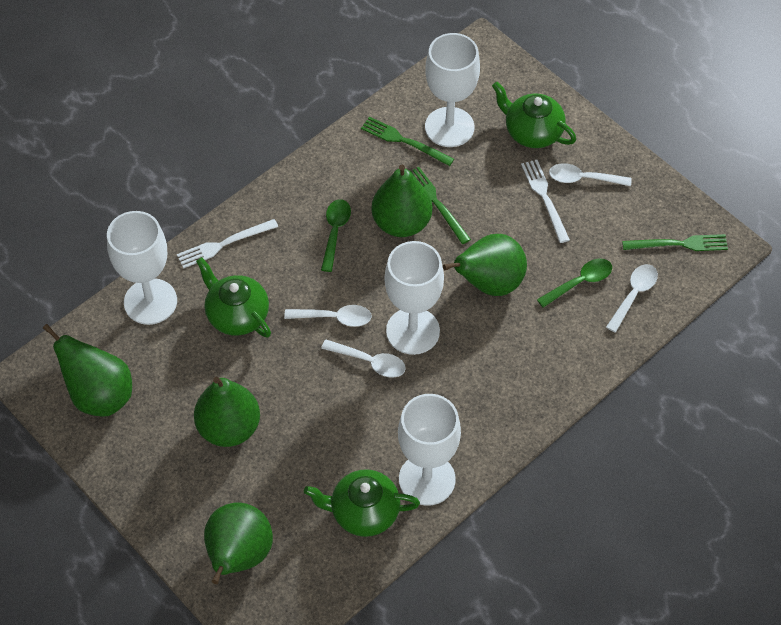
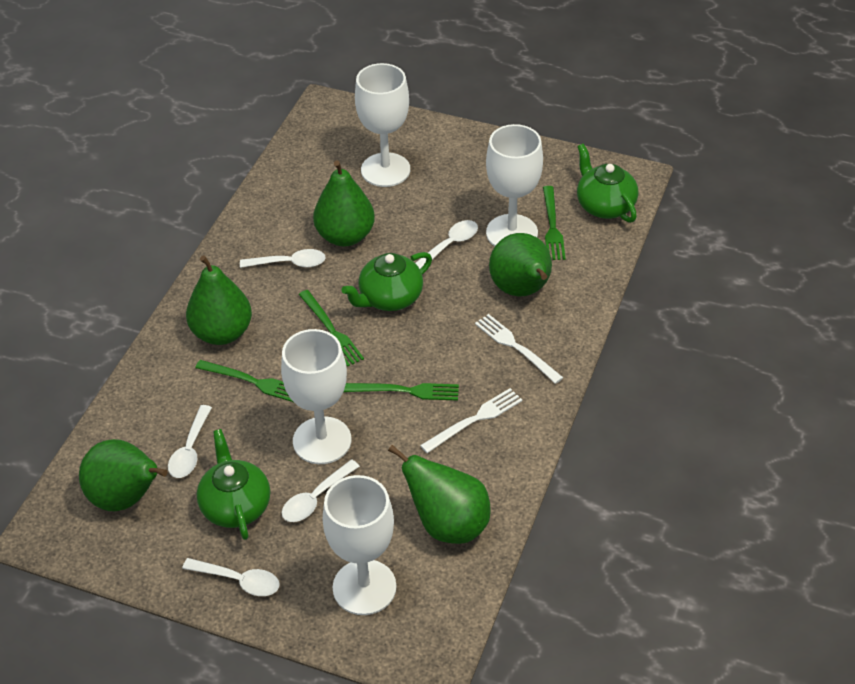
green fork: [361,117,454,166] [410,167,471,244] [622,234,728,251] = 3 -> [195,360,293,402] [299,290,364,367] [344,383,459,401] [543,186,566,260] = 4
green spoon: [321,199,351,272] [537,259,612,308] = 2 -> none = 0
white spoon: [284,305,372,327] [321,340,406,378] [549,163,632,186] [606,264,658,332] = 4 -> [168,405,212,478] [182,558,280,596] [240,249,326,268] [282,459,360,522] [416,220,478,269] = 5

